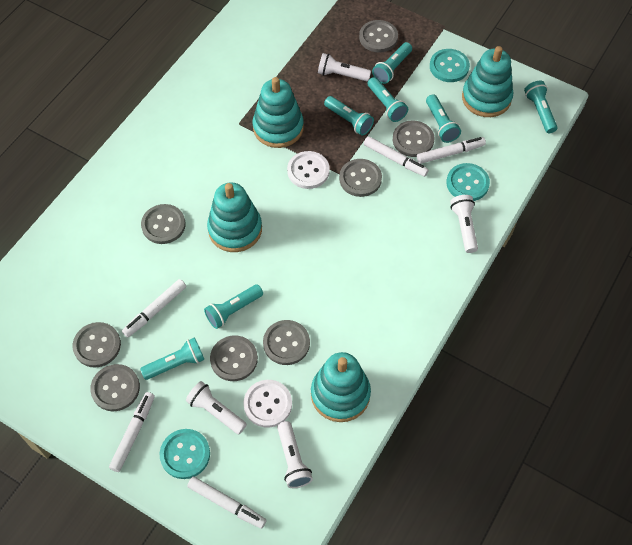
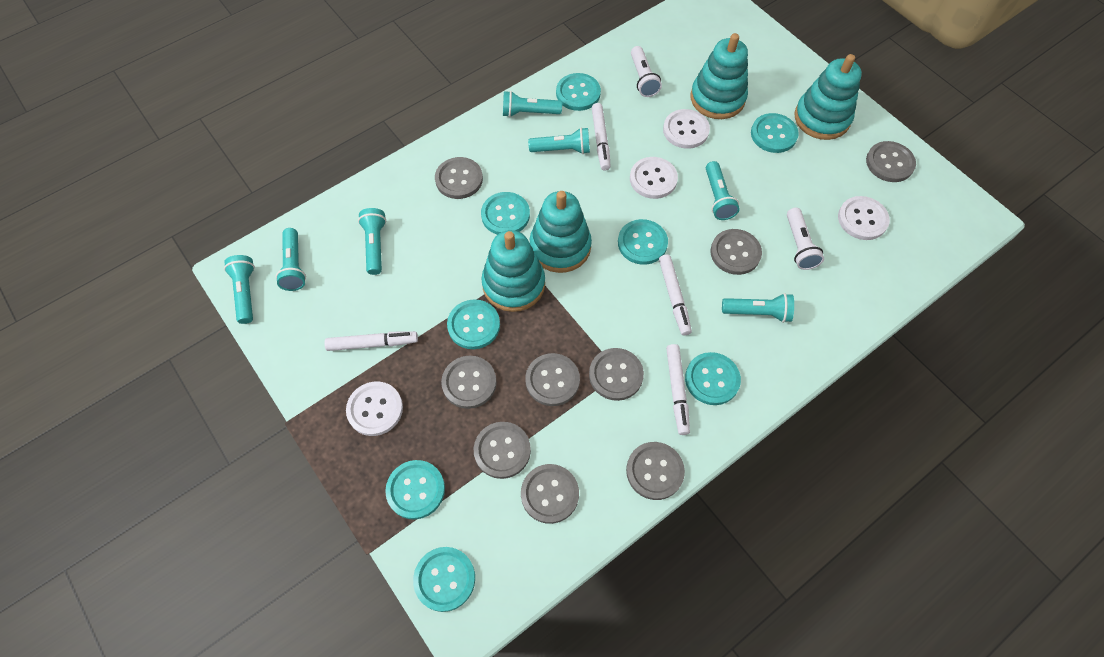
grey button: [72,322,121,367] [90,364,140,411] [141,204,186,244] [210,336,258,381] [263,320,310,365] [339,159,382,197] [359,20,398,53] [393,121,434,157] = 8 -> [435,157,483,199] [441,356,497,409] [474,422,531,479] [521,464,579,524] [525,353,580,406] [589,348,644,401] [626,442,685,500] [710,229,762,275] [866,141,916,182] = 9
turquoise button: [160,429,210,479] [430,49,470,82] [446,163,490,201] = 3 -> [385,460,445,519] [413,547,475,612] [447,299,500,349] [481,192,530,235] [556,73,601,111] [618,219,668,265] [685,352,741,405] [751,113,799,153] = 8
white button: [243,380,292,428] [287,151,330,189] = 2 -> [346,382,403,436] [630,157,678,199] [663,109,710,149] [838,196,890,240] = 4
white flashlight: [186,381,247,434] [277,421,313,488] [318,53,371,81] [450,195,478,253] = 4 -> [631,46,662,97] [787,208,824,270] = 2
white marker: [109,392,155,472] [122,279,186,337] [187,477,267,529] [364,136,429,177] [417,137,486,164] = 5 -> [324,331,418,351] [592,103,611,171] [659,254,692,335] [666,344,690,435] = 4

